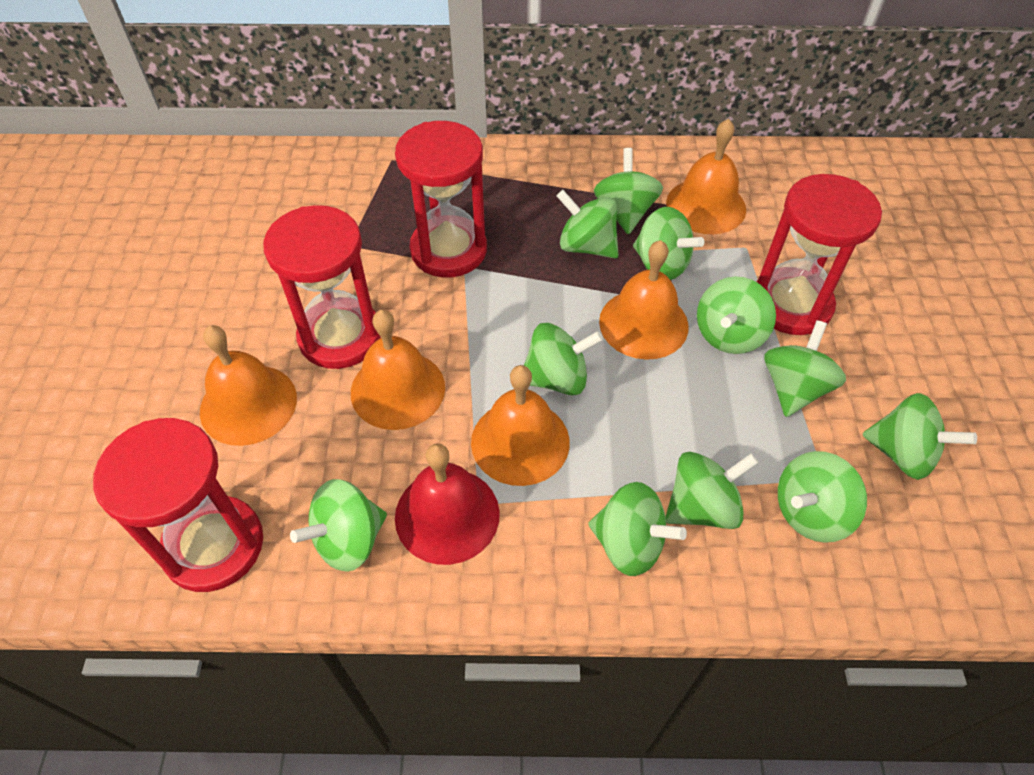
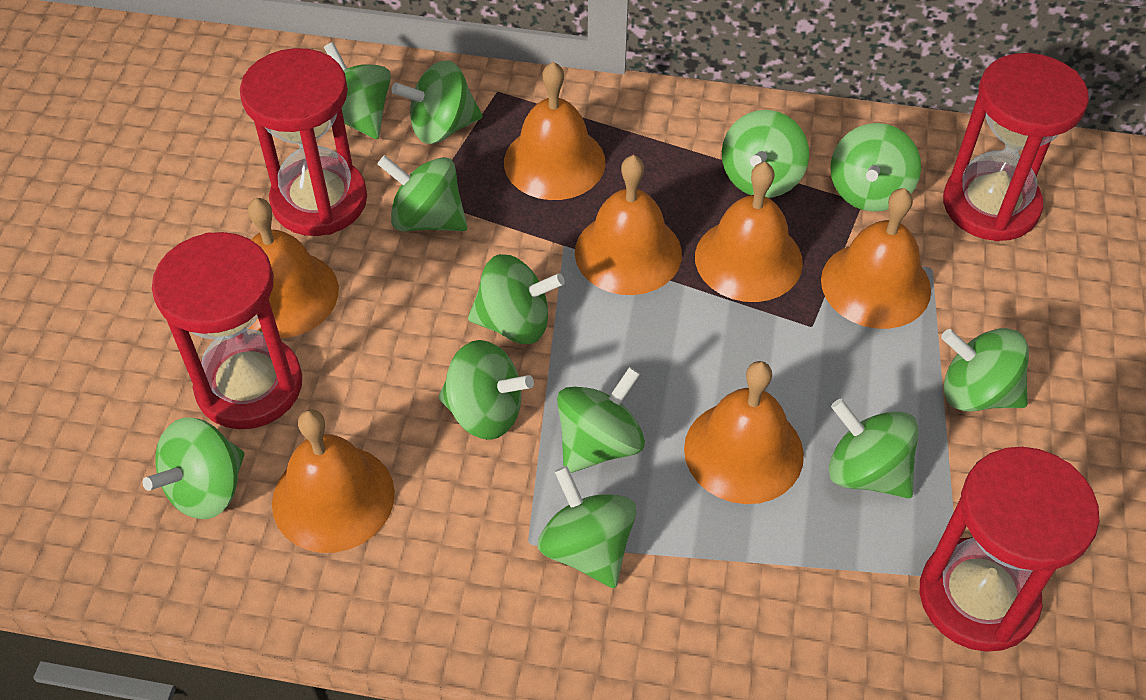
green spinning top: [290,479,387,572] [524,323,603,396] [556,190,619,258] [588,482,687,576] [594,148,663,235] [633,207,704,280] [666,452,759,529] [697,277,776,354] [764,320,846,417] [778,451,867,543] [862,393,977,480] = 11 -> [143,418,245,519] [324,42,391,139] [377,155,468,231] [391,60,483,144] [439,340,534,440] [468,254,565,344] [538,466,637,588] [557,367,645,473] [722,110,809,198] [829,399,919,499] [830,123,921,212] [941,328,1029,411] = 12
orange bell: [200,325,297,446] [351,310,445,430] [471,365,570,486] [599,240,689,360] [666,119,746,234] = 5 -> [248,198,339,338] [272,409,395,553] [504,62,606,200] [575,155,682,295] [684,361,804,504] [695,162,803,302] [821,188,931,329] = 7
red bell: [395,443,500,565] = 1 -> none = 0

